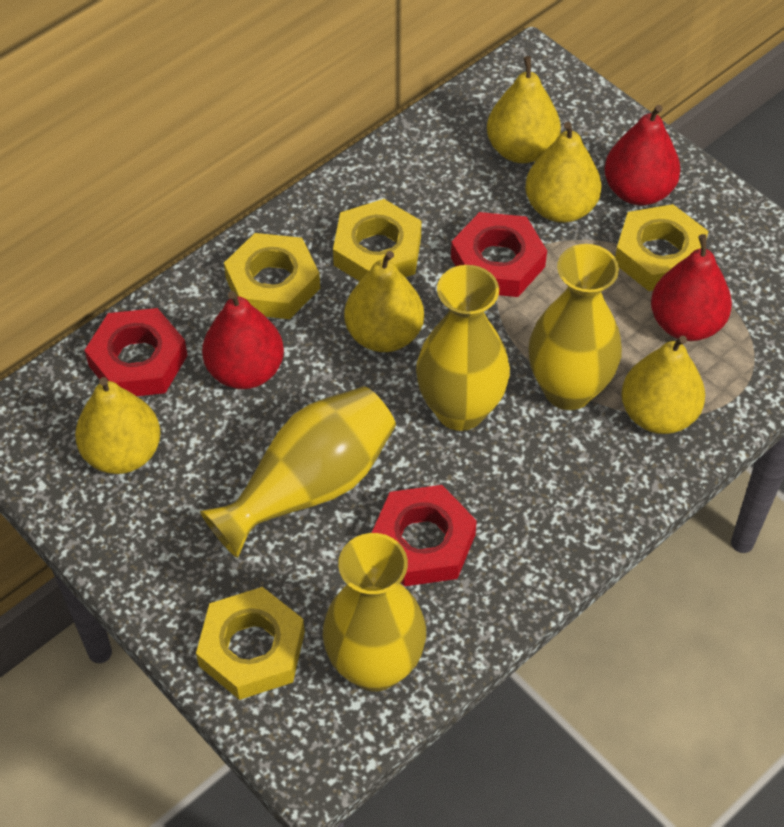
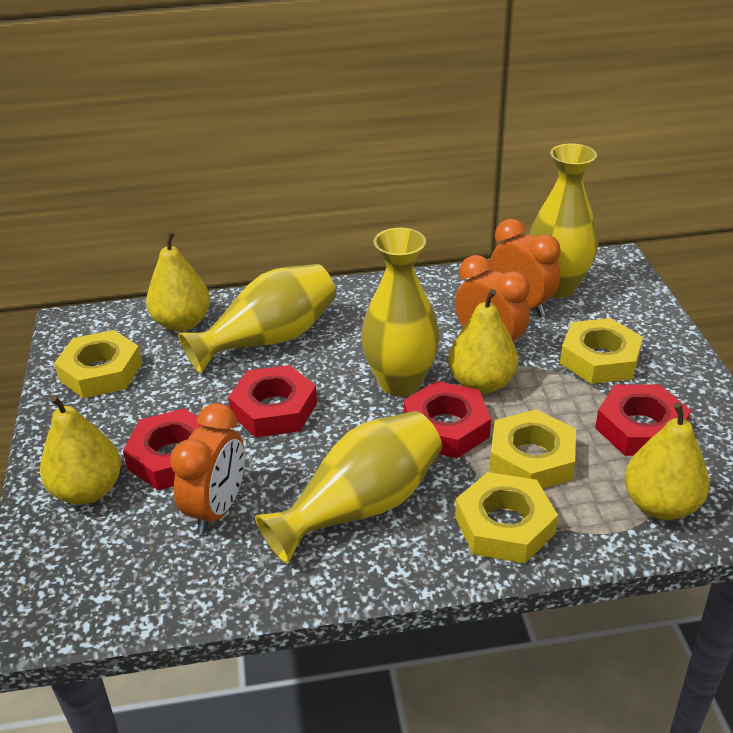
orange clock: none = 0 -> [170,403,245,534] [455,255,530,342] [490,219,561,317] = 3
red nut: [84,308,188,396] [372,485,477,586] [451,212,547,297] = 3 -> [123,409,204,490] [228,365,317,437] [404,381,491,458] [595,384,691,456] = 4
red pear: [202,291,284,389] [604,105,681,205] [651,234,732,341] = 3 -> none = 0
yellow pear: [75,377,161,474] [344,251,424,352] [487,56,561,163] [525,122,602,223] [621,336,705,434] = 5 -> [40,395,121,505] [146,231,210,331] [448,289,518,394] [624,402,710,520] = 4

